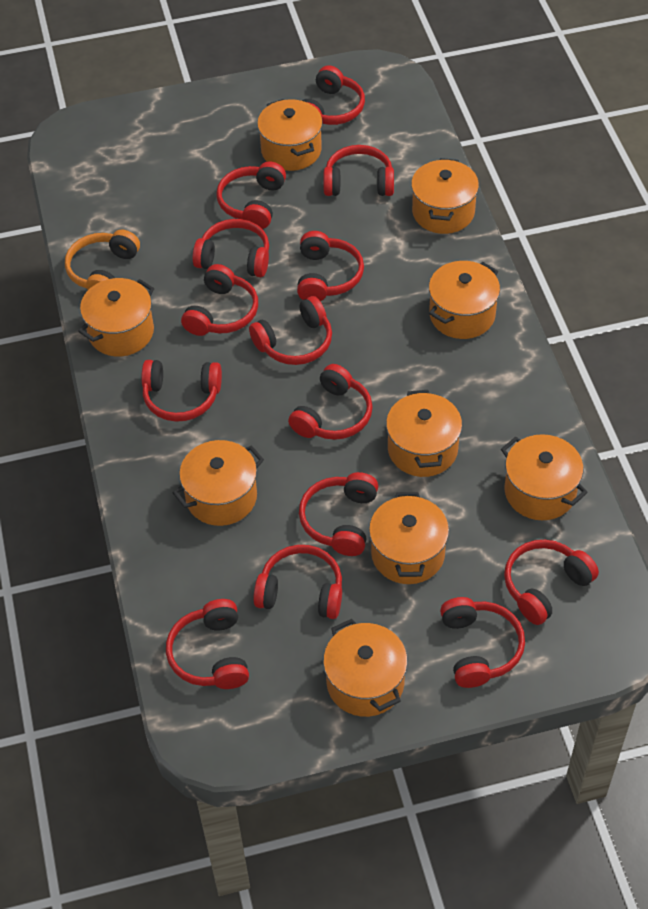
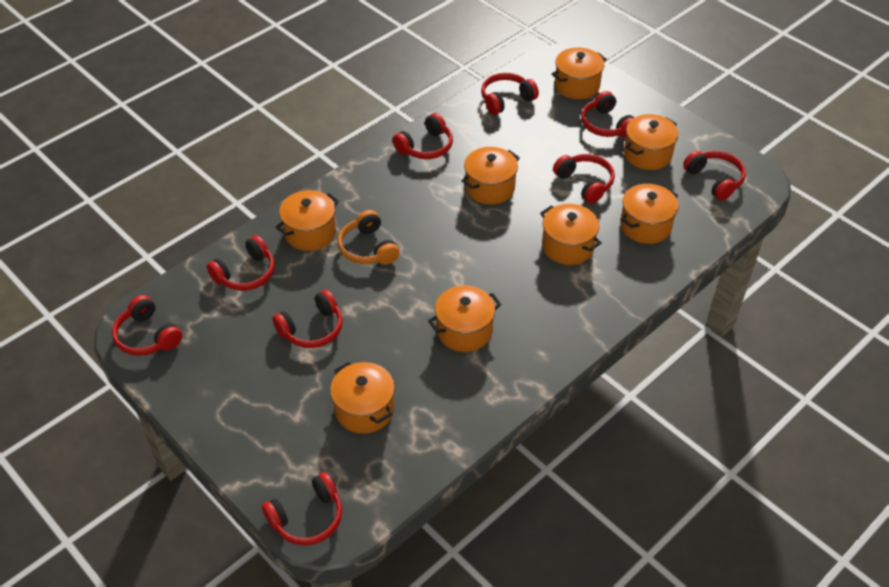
orange pot: [78,278,154,357] [173,440,264,526] [257,99,323,171] [323,619,408,717] [369,492,449,584] [386,390,462,477] [411,158,479,234] [429,261,500,339] [501,434,588,520] = 9 -> [276,190,339,251] [330,362,395,434] [428,286,502,352] [461,147,520,205] [540,204,602,265] [552,47,607,99] [620,184,679,244] [624,114,679,170] = 8
red headphones: [141,360,222,422] [166,599,249,689] [181,264,258,336] [193,219,269,277] [216,162,286,229] [249,296,332,365] [253,545,342,619] [288,364,373,440] [297,231,364,301] [299,472,378,556] [302,65,365,125] [323,145,394,196] [440,597,525,688] [504,540,599,625] = 14 -> [112,295,182,356] [207,235,275,291] [262,472,342,546] [272,290,343,348] [393,113,453,159] [481,73,539,115] [553,154,615,204] [581,91,634,138] [683,151,746,200] = 9

